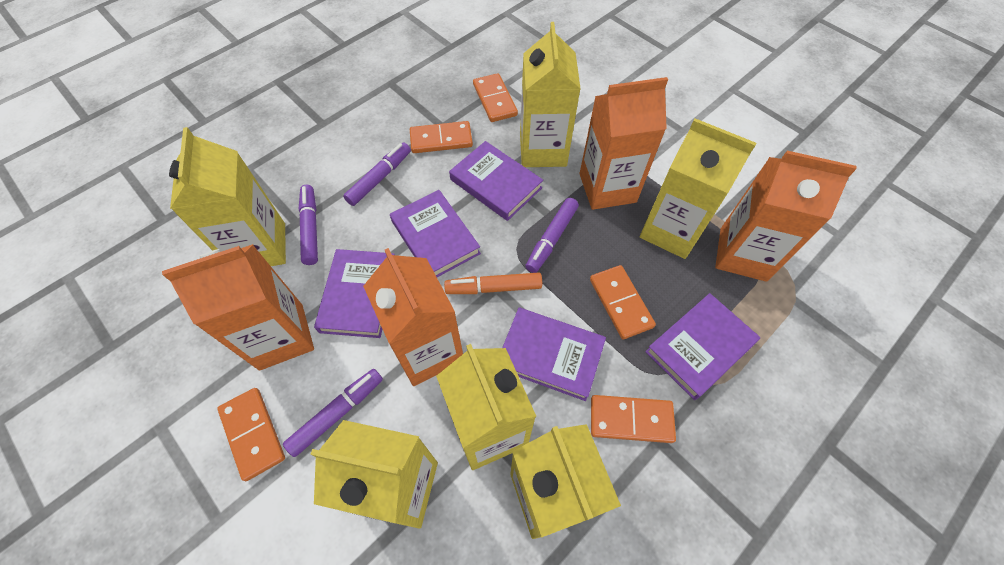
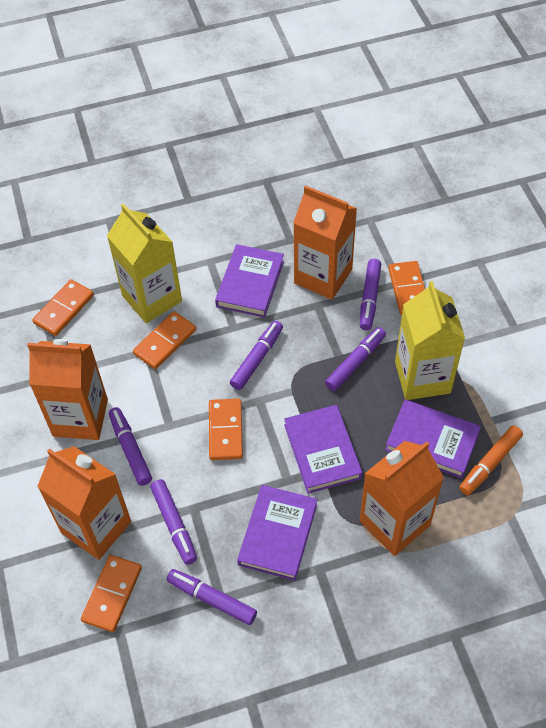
purple book: [314,249,395,338] [390,190,481,277] [449,141,543,221] [502,308,606,401] [645,293,760,400] = 5 -> [215,244,284,318] [237,485,317,581] [284,405,362,494] [385,400,481,478] = 4
purple marker: [283,369,383,457] [299,185,318,265] [343,143,411,206] [525,198,579,273] = 4 -> [109,407,152,486] [150,479,197,565] [167,569,257,625] [230,321,283,390] [325,327,386,391] [360,259,381,330] = 6
yellow carton: [169,127,286,266] [310,420,438,529] [436,344,537,470] [510,424,621,539] [520,22,581,167] [640,118,756,259] = 6 -> [107,203,182,323] [395,281,465,400] = 2

